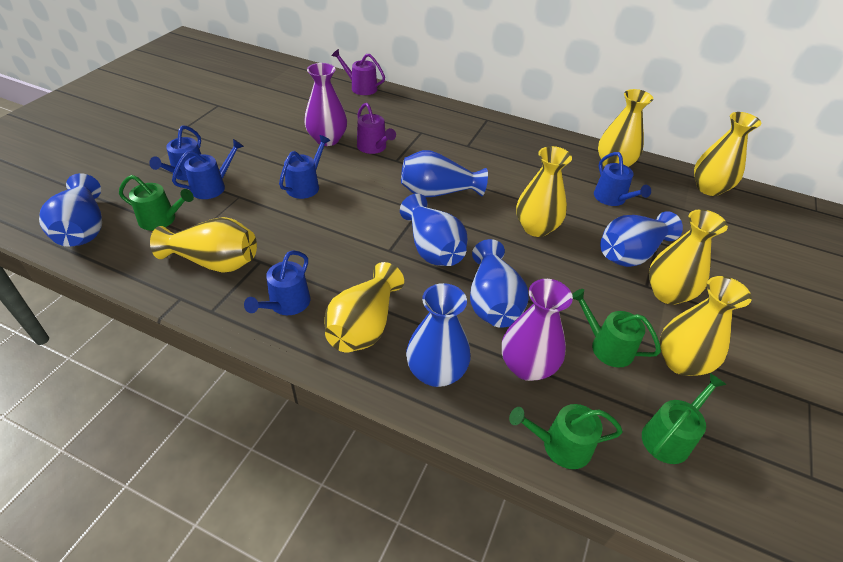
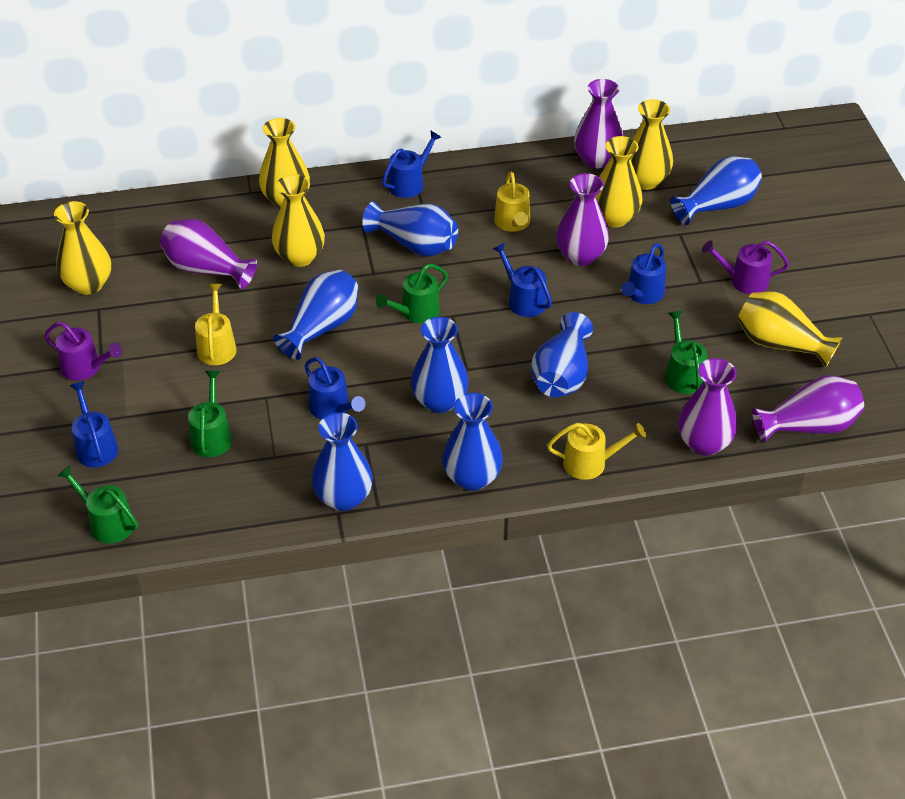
blue vase: [39,173,102,247] [400,194,467,266] [401,150,488,197] [406,283,471,387] [470,239,529,328] [600,211,683,267] = 6 -> [274,270,359,360] [311,413,373,511] [362,202,458,256] [411,317,469,413] [442,393,503,491] [531,312,593,398] [671,156,762,225] = 7
purple vase: [304,63,347,146] [502,279,573,381] = 2 -> [160,219,257,289] [556,173,609,266] [574,79,623,168] [678,358,738,456] [752,375,864,443] = 5
yellow vase: [150,217,257,273] [324,262,404,353] [516,146,572,237] [598,89,653,167] [648,209,728,305] [660,276,752,376] [694,112,761,196] = 7 -> [54,201,111,295] [259,118,310,208] [272,174,325,267] [596,136,643,228] [630,99,673,190] [738,292,843,368] = 6
yellow watering can: none = 0 -> [195,284,237,365] [494,171,530,232] [547,423,646,480] = 3

